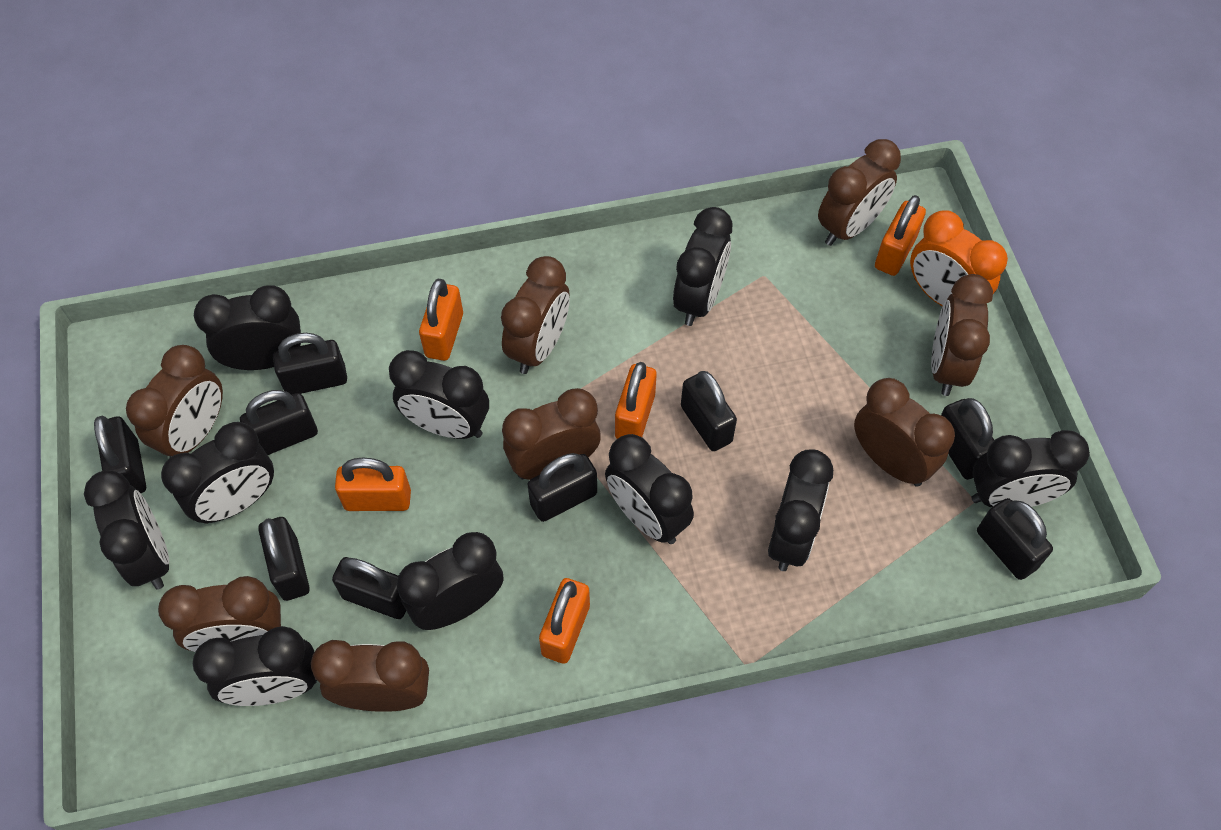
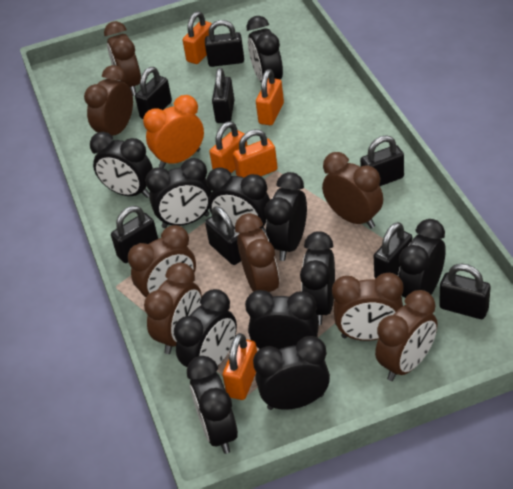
black clock: [84,470,169,590] [161,422,274,524] [193,626,317,706] [194,285,301,370] [389,350,489,439] [397,532,503,630] [605,434,694,544] [673,207,733,326] [768,449,833,571] [972,430,1090,507] = 10 -> [90,132,153,198] [145,158,212,228] [174,289,237,367] [187,356,238,454] [207,167,270,234] [245,290,319,349] [247,16,283,82] [253,336,330,410] [264,172,307,261] [300,231,335,325] [398,219,446,298] = 11
black padlock: [94,416,146,493] [240,390,318,455] [258,517,310,601] [273,333,347,395] [332,557,406,619] [527,453,597,522] [681,371,737,451] [941,398,994,480] [977,498,1053,580] = 9 -> [111,206,158,263] [135,67,172,119] [205,20,244,67] [205,206,241,265] [212,68,234,123] [360,135,404,186] [374,222,413,279] [439,264,490,319] = 8

